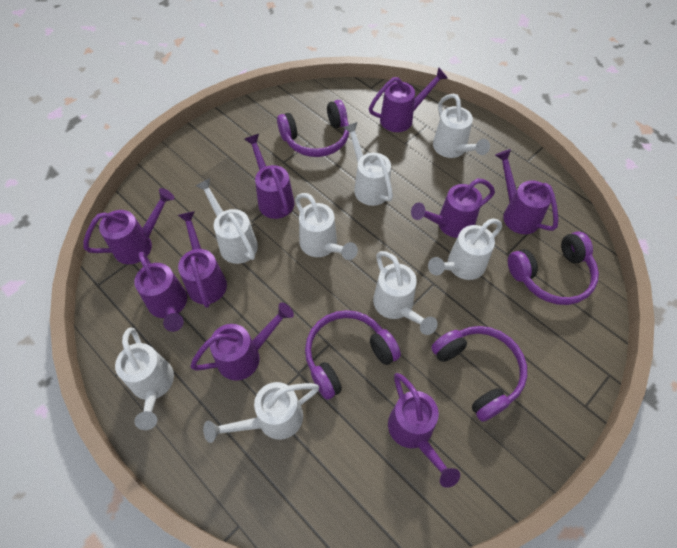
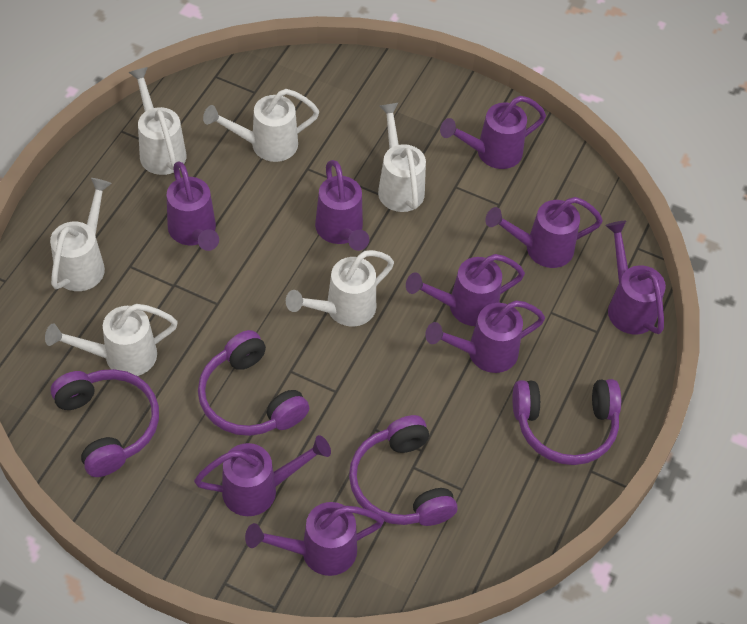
white watering can: [115,328,174,430] [196,178,258,264] [203,382,319,443] [295,193,358,260] [343,122,393,206] [373,251,438,335] [428,219,502,280] [433,94,490,158] = 8 -> [45,304,178,376] [50,178,112,291] [129,67,186,175] [203,89,319,162] [286,250,394,326] [378,103,426,212] = 6

